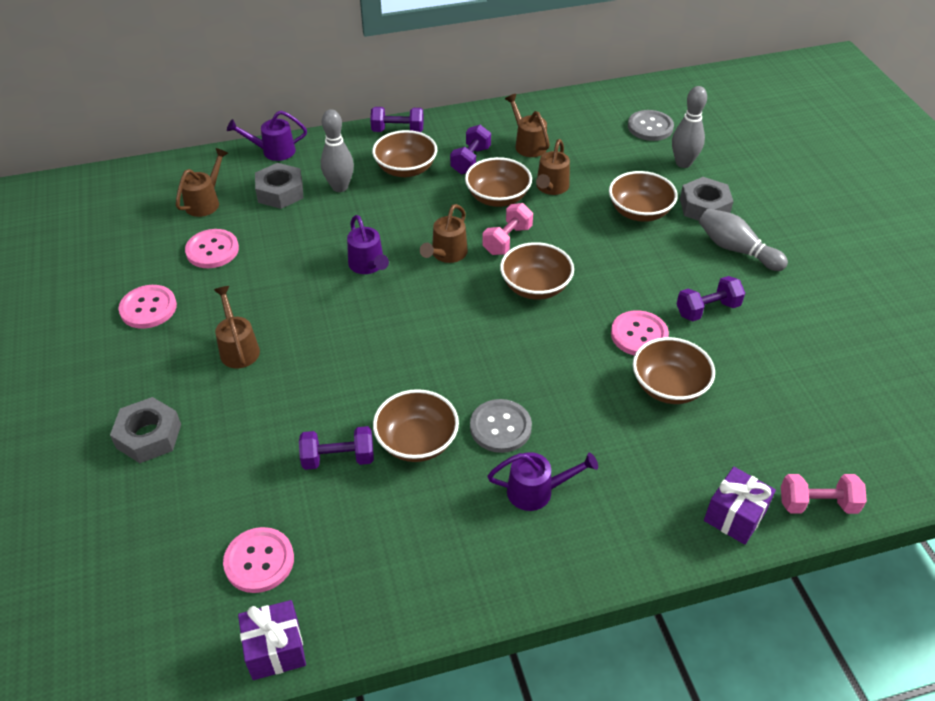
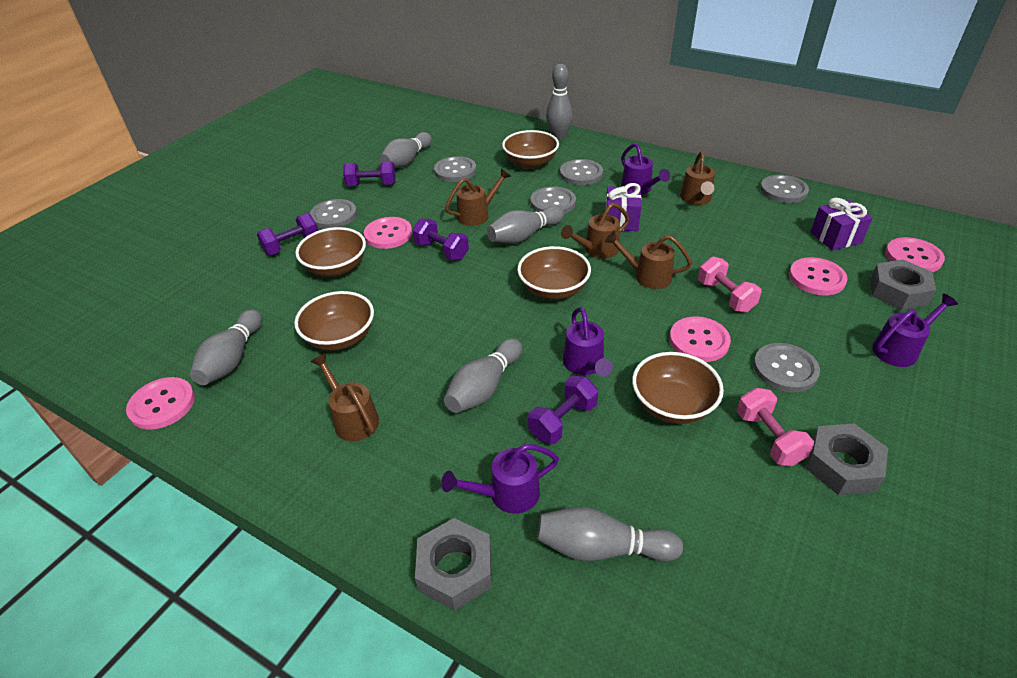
brown bowl: [372,130,437,177] [373,389,459,462] [465,157,532,207] [500,242,574,300] [609,171,678,222] [633,337,715,404] = 6 -> [294,291,374,351] [295,227,366,277] [502,130,559,169] [517,246,591,300] [632,352,724,424] = 5
grey bowling pin: [321,109,354,192] [672,86,707,168] [699,208,788,271] = 3 -> [190,309,262,385] [379,132,432,168] [444,338,522,413] [487,206,564,244] [537,507,683,562] [546,64,573,140] = 6
grey button: [470,399,532,453] [628,110,674,141] = 2 -> [310,199,357,229] [434,156,476,182] [531,186,576,214] [560,159,603,185] [753,343,820,392] [760,175,809,203] = 6
pink button: [119,285,177,329] [185,229,239,268] [223,527,294,593] [611,310,669,356] = 4 -> [126,377,195,430] [364,217,412,249] [669,316,731,362] [789,257,848,295] [885,237,945,272] = 5
purple watering can: [227,111,307,161] [347,215,389,274] [487,452,598,511] = 3 -> [441,444,559,514] [563,307,613,377] [621,143,670,195] [872,293,958,367] = 4

